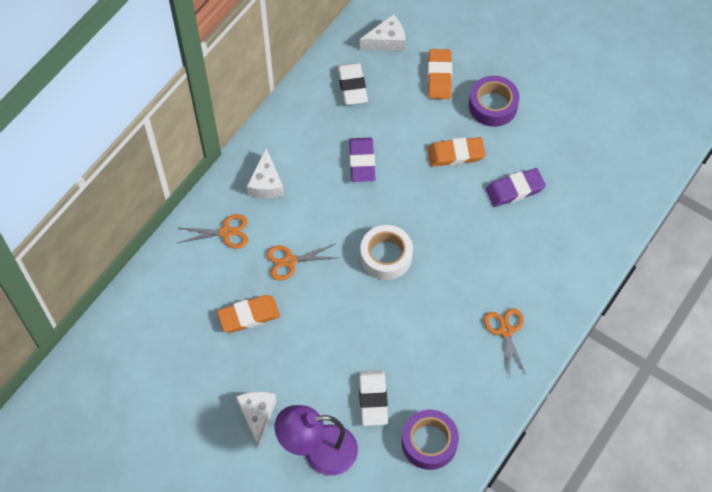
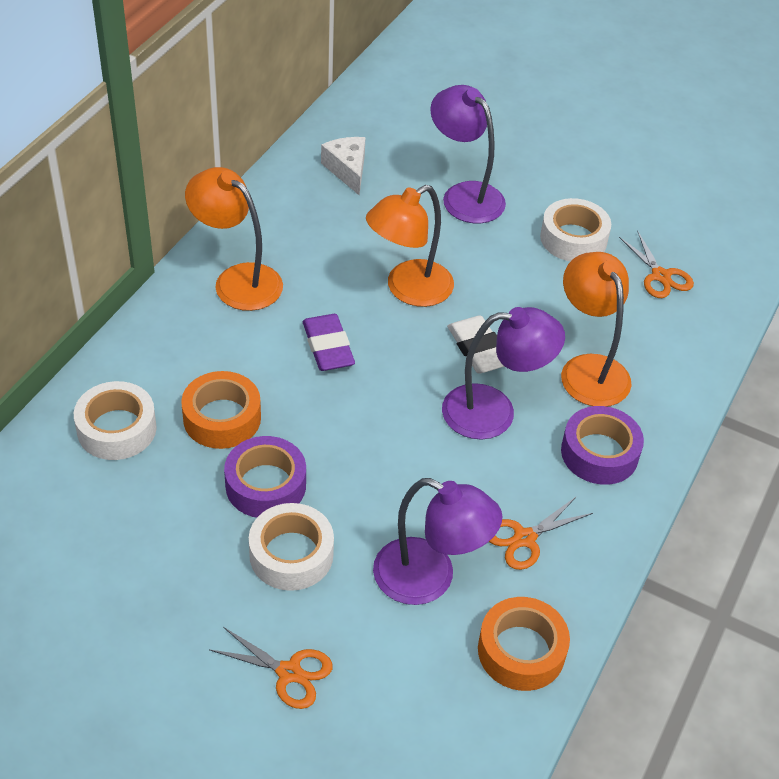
orange eraser: [217,295,280,333] [427,137,486,167] [428,49,452,99] = 3 -> none = 0
orange lamp: none = 0 -> [185,167,283,311] [366,185,454,307] [561,252,632,407] = 3
orange tape: none = 0 -> [181,371,261,449] [478,597,570,691] = 2
purple eraser: [349,138,375,182] [486,168,546,207] = 2 -> [303,314,355,371] = 1
purple lamp: [275,405,358,476] = 1 -> [373,478,502,605] [430,85,506,223] [442,307,565,440] = 3
white cheese: [236,392,277,448] [247,148,284,198] [360,15,405,51] = 3 -> [321,137,366,195] = 1
white eraser: [338,63,368,105] [359,370,388,426] = 2 -> [447,316,505,374] = 1
white tape: [360,225,413,280] = 1 -> [74,381,157,460] [249,503,334,591] [540,198,611,261] = 3

